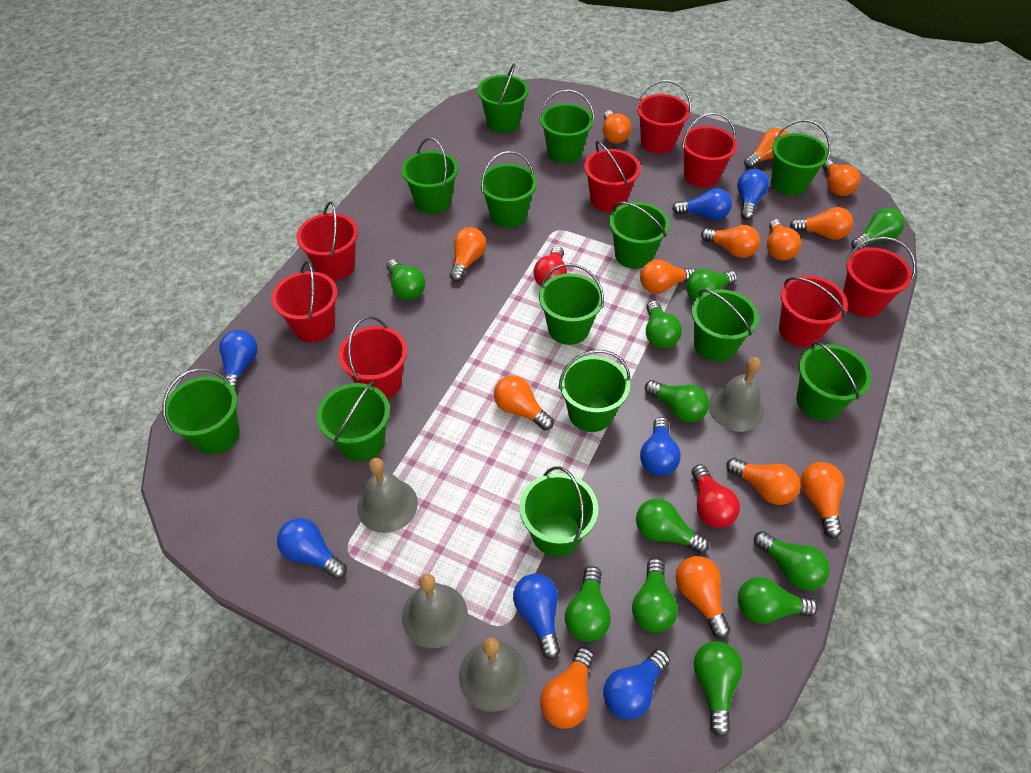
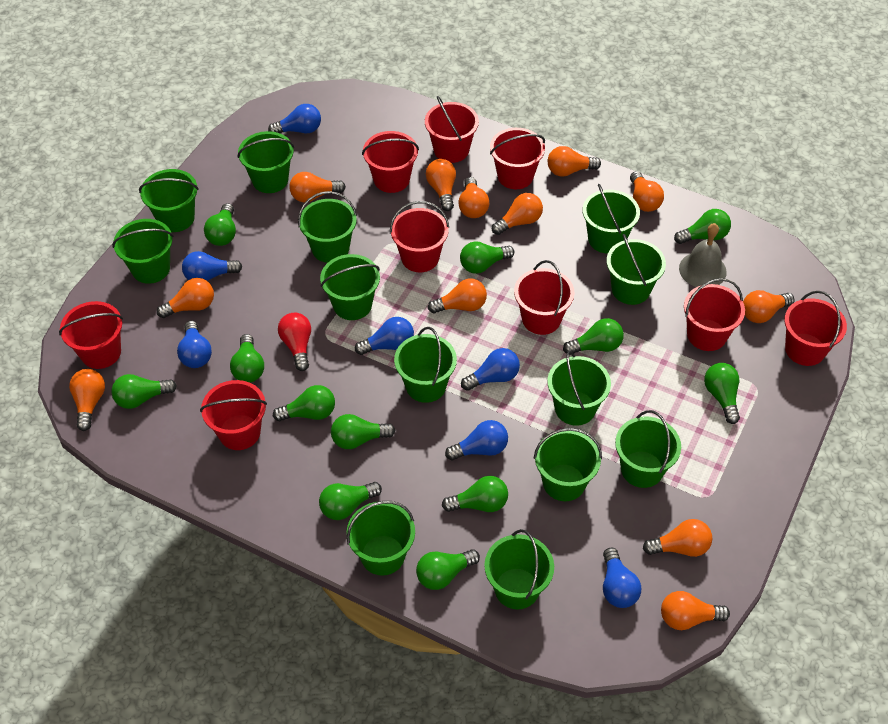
green light bulb: [386,259,425,300] [565,566,611,642] [632,558,678,633] [636,498,709,554] [645,380,709,423] [646,301,682,349] [686,269,737,301] [694,641,743,737] [738,577,818,624] [754,531,830,590] [851,208,905,250] = 11 -> [111,374,177,409] [204,203,236,246] [230,334,264,383] [273,385,335,421] [319,482,382,520] [331,414,395,449] [416,549,480,590] [442,476,508,512] [460,241,514,274] [563,318,624,355] [674,209,731,244] [704,363,740,424] = 12
grey bell: [357,458,418,533] [402,573,468,648] [459,637,528,712] [709,357,764,432] = 4 -> [679,223,727,287] = 1
orange light bulb: [450,227,486,282] [494,375,554,430] [540,647,594,729] [603,110,631,143] [640,259,696,293] [676,556,730,639] [701,225,760,258] [726,458,800,505] [744,128,788,169] [767,219,801,261] [790,207,853,240] [800,462,844,539] [822,159,861,196] = 13 -> [69,369,105,431] [157,278,214,318] [289,172,346,202] [426,159,456,211] [428,279,487,313] [458,177,489,218] [492,193,543,235] [548,146,601,177] [630,171,664,212] [643,519,712,557] [661,591,730,630] [743,290,794,323] = 12
red bucket: [272,261,338,342] [296,202,358,280] [338,316,407,399] [584,141,641,212] [636,80,691,154] [682,112,737,188] [779,275,848,347] [843,237,916,317] = 8 -> [59,301,123,369] [200,380,267,450] [362,131,419,193] [390,201,449,272] [425,96,479,163] [490,128,545,189] [514,260,574,335] [684,278,745,351] [784,291,847,366] = 9
red light bulb: [533,246,567,286] [692,464,740,528] = 2 -> [278,313,311,371] = 1

